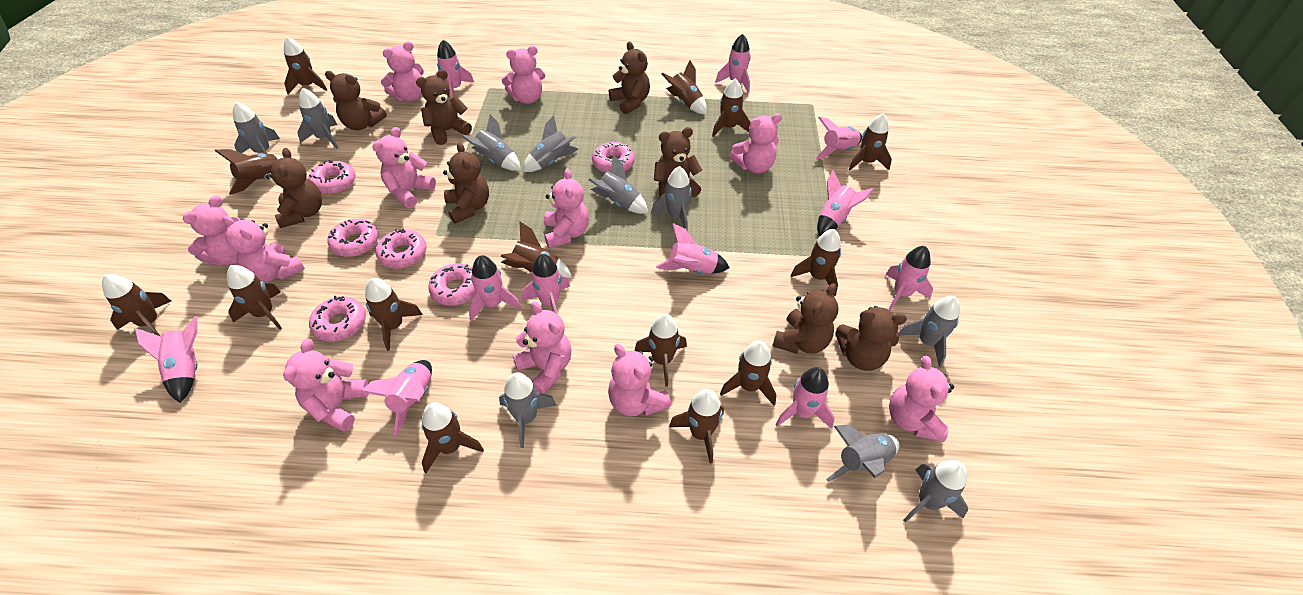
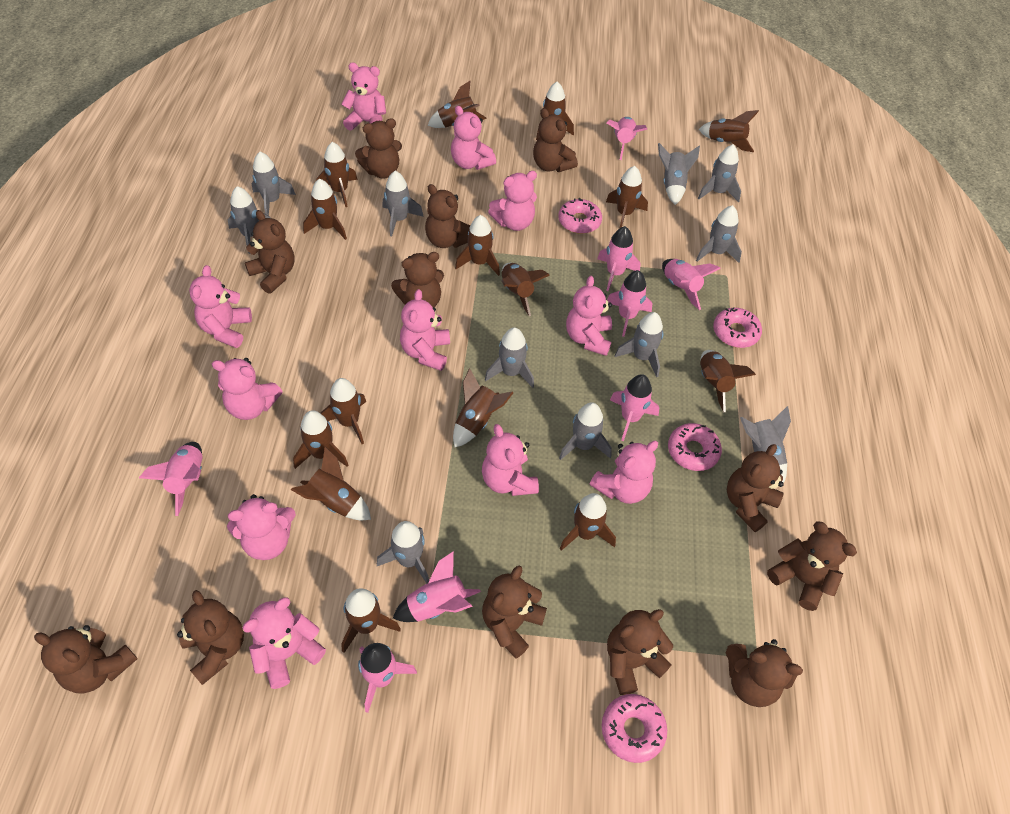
brown rocket: [102,274,171,336] [215,149,284,195] [227,265,282,330] [284,36,327,94] [365,278,423,351] [422,402,484,473] [501,221,572,278] [635,313,687,387] [662,60,707,114] [669,389,724,464] [712,79,750,137] [720,340,776,406] [791,229,841,296] [849,113,892,170] = 14 -> [291,447,371,520] [293,410,348,469] [303,178,347,240] [316,142,358,207] [320,378,366,444] [341,588,401,653] [427,81,487,128] [453,368,514,447] [455,215,500,276] [502,263,550,316] [536,81,574,140] [560,493,616,551] [606,166,648,228] [699,110,759,152] [700,350,756,412] = 15
brown teddy bear: [266,148,322,228] [325,71,387,130] [416,70,472,145] [443,142,489,224] [609,42,650,114] [654,127,702,197] [772,283,838,354] [835,306,907,371] = 8 -> [34,625,138,694] [177,590,244,685] [245,210,295,294] [355,118,402,179] [391,252,444,308] [425,184,470,248] [482,565,547,659] [533,108,578,172] [607,609,673,695] [726,639,803,707] [727,444,784,532] [767,521,857,611] = 12
grey rocket: [233,102,280,154] [297,88,338,149] [461,114,521,171] [499,372,557,448] [523,115,578,172] [588,154,648,214] [651,166,692,231] [826,424,900,482] [898,296,960,367] [903,460,968,523] = 10 -> [227,186,270,254] [252,152,296,216] [377,521,429,584] [383,171,424,236] [485,327,534,388] [559,402,612,460] [615,312,663,378] [658,143,700,205] [696,205,742,263] [698,144,741,202] [740,406,791,483] = 11
pink donut: [308,160,356,195] [309,296,366,342] [327,219,378,257] [376,229,427,269] [428,264,476,306] [592,142,635,173] = 6 -> [558,198,602,234] [602,694,667,763] [668,423,722,471] [713,307,762,348] = 4
pink rocket: [135,316,198,403] [360,360,432,436] [435,40,474,99] [469,255,521,322] [522,254,570,314] [656,223,729,274] [716,34,751,93] [775,367,835,429] [815,117,862,159] [817,170,874,236] [885,246,933,311] = 11 -> [139,442,202,516] [358,643,417,713] [393,551,481,622] [597,226,641,291] [607,117,648,160] [607,270,653,337] [610,374,659,441] [662,259,721,310] = 8

